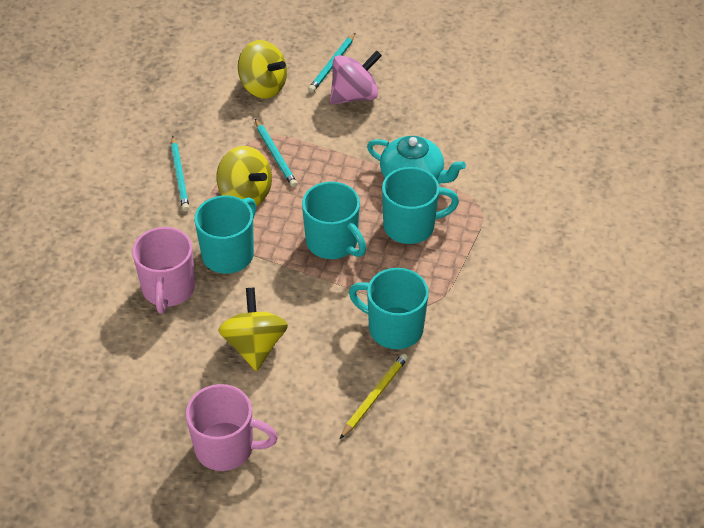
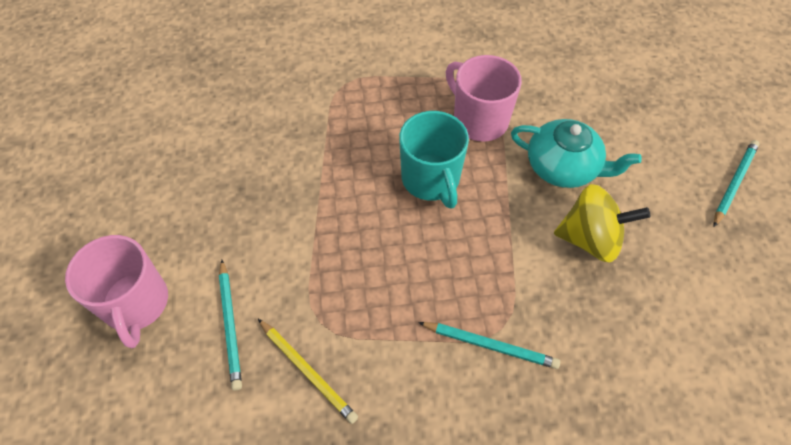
pink spinning top: [330,51,382,104] = 1 -> none = 0
turquoise mug: [194,195,256,274] [302,182,366,259] [349,268,429,349] [382,167,459,244] = 4 -> [399,111,469,209] = 1
yellow spinning top: [217,146,272,206] [218,288,288,371] [238,40,287,99] = 3 -> [554,184,650,263] = 1

